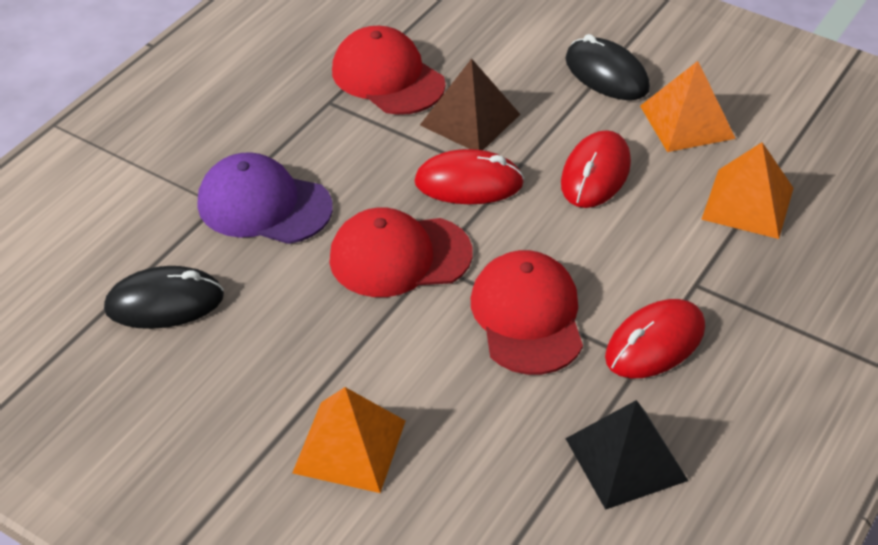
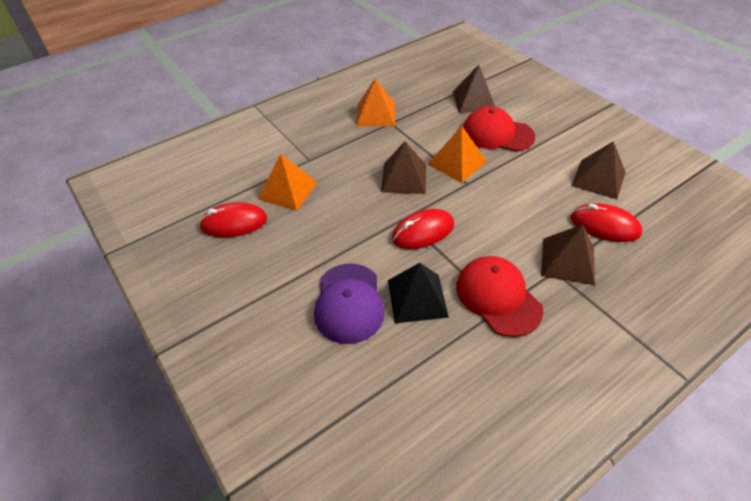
black mouse: [104,266,224,329] [565,34,650,100] = 2 -> none = 0
brown pyramid: [420,58,520,150] = 1 -> [381,141,426,194] [452,65,495,113] [541,224,595,285] [571,141,625,199] = 4
red cap: [329,207,472,297] [332,26,445,115] [471,250,583,375] = 3 -> [456,256,544,337] [463,106,535,152] = 2

